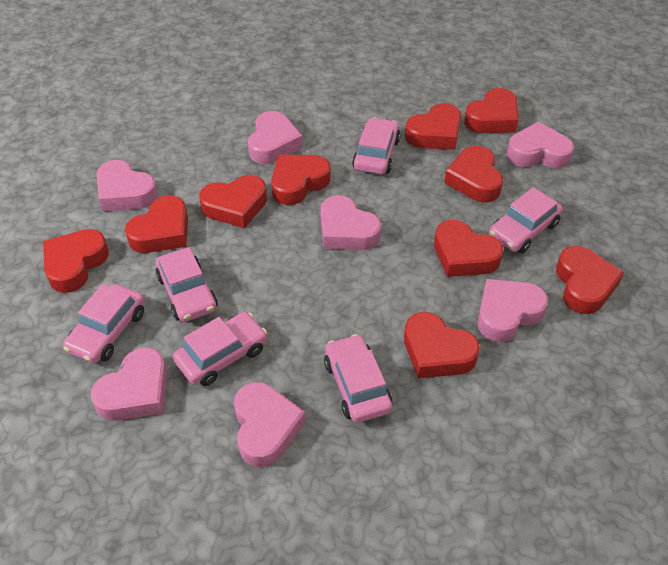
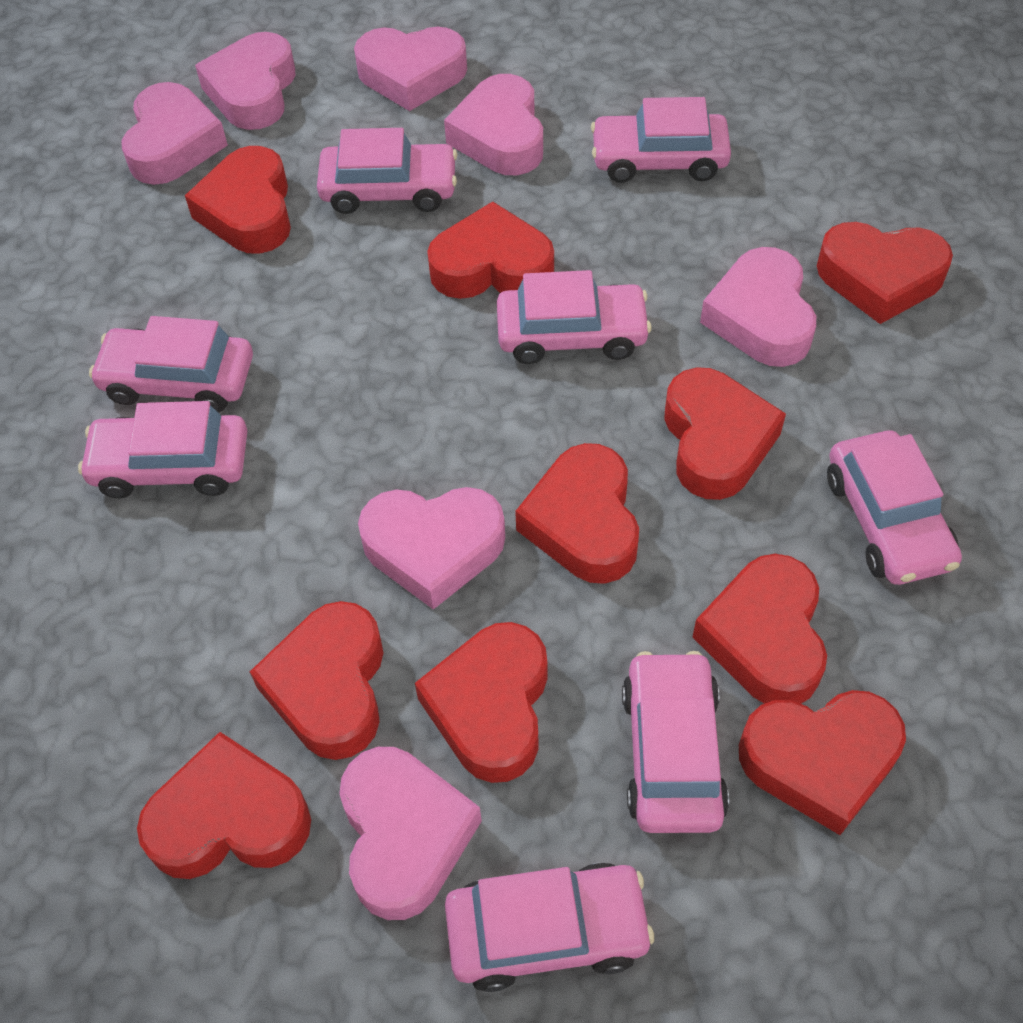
pink car: [63,284,144,363] [156,247,218,322] [173,312,267,386] [324,334,392,423] [352,117,400,174] [489,187,563,253] = 6 -> [78,401,247,498] [89,316,253,412] [317,128,457,214] [445,863,654,992] [497,270,652,364] [591,97,731,183] [622,651,729,833] [827,431,962,585] = 8

